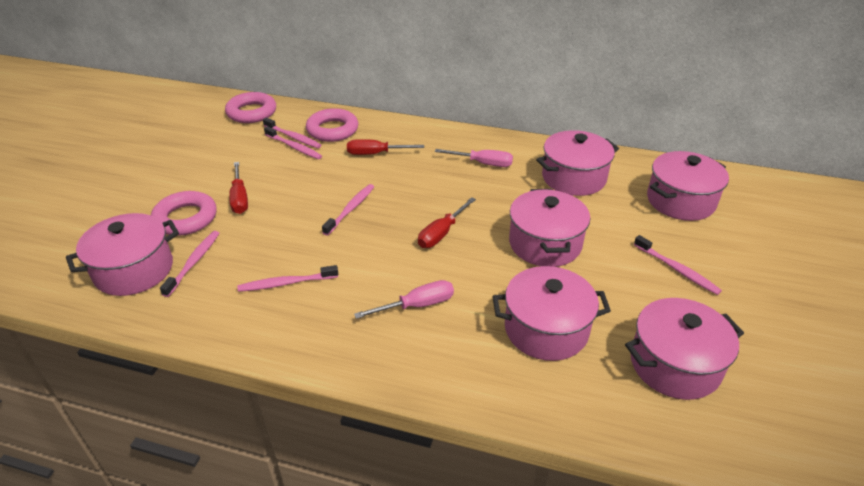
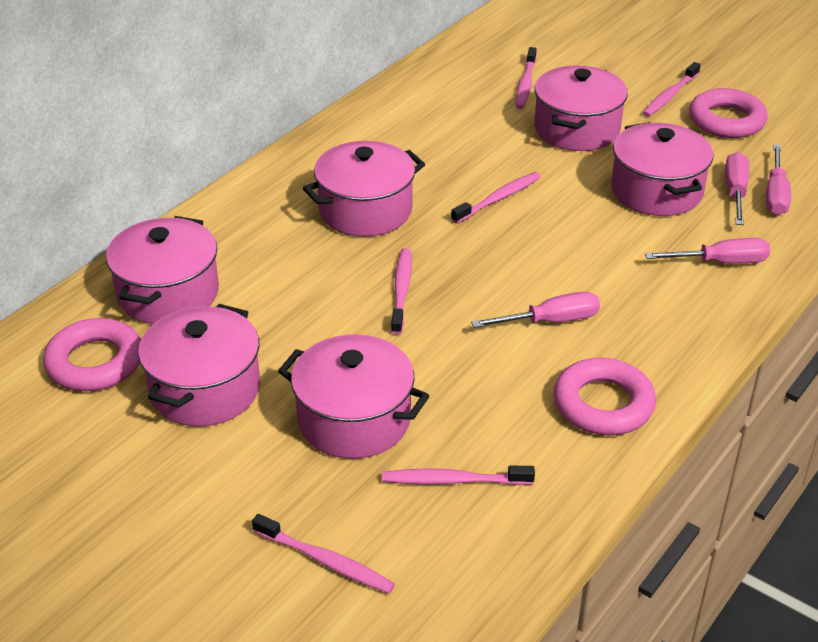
pink screwdriver: [354,280,454,319] [435,149,513,167] = 2 -> [471,292,600,328] [645,238,770,264] [725,152,749,225] [766,144,791,215] = 4
red screwdriver: [229,162,248,214] [347,139,424,155] [418,197,476,248] = 3 -> none = 0

